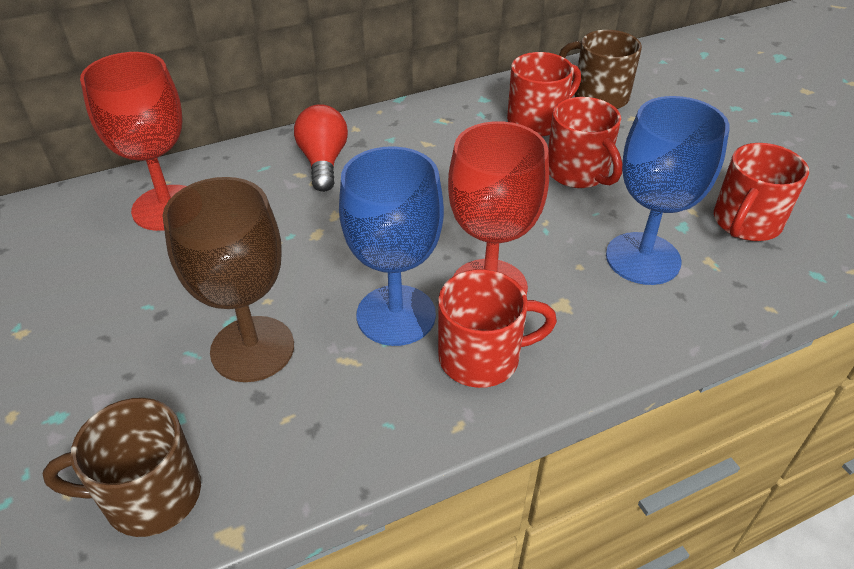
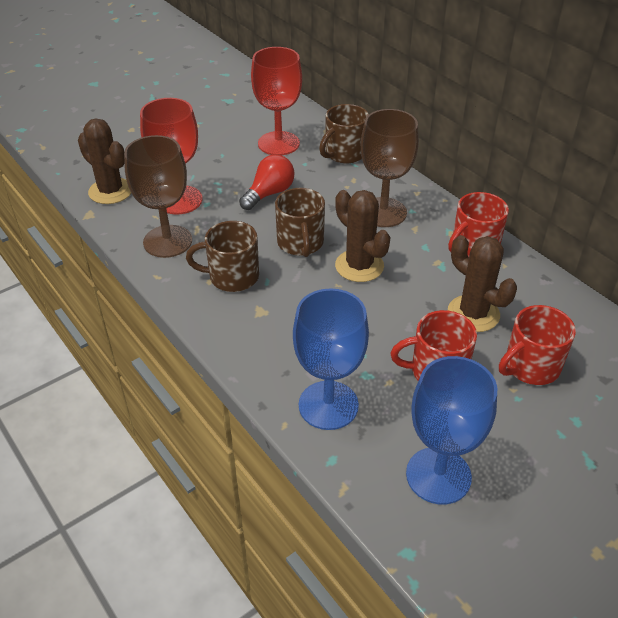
brown cactus: none = 0 -> [78,118,131,204] [335,190,390,282] [448,235,517,332] = 3
brown goblet: [162,177,294,382] = 1 -> [124,135,192,258] [361,109,419,227] = 2
brown mug: [43,398,201,537] [559,30,642,109] = 2 -> [186,221,259,292] [275,188,325,257] [319,104,369,164] = 3
red mug: [438,269,557,388] [507,52,581,136] [548,97,622,188] [714,143,809,241] = 4 -> [390,310,477,381] [448,192,509,257] [499,305,576,385] = 3

